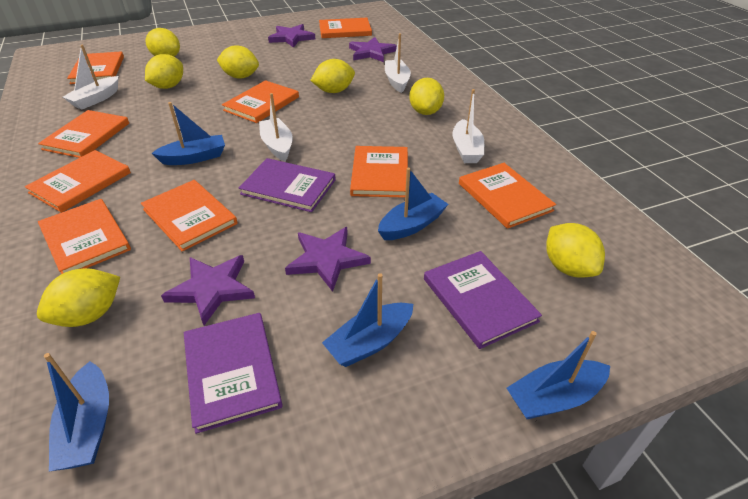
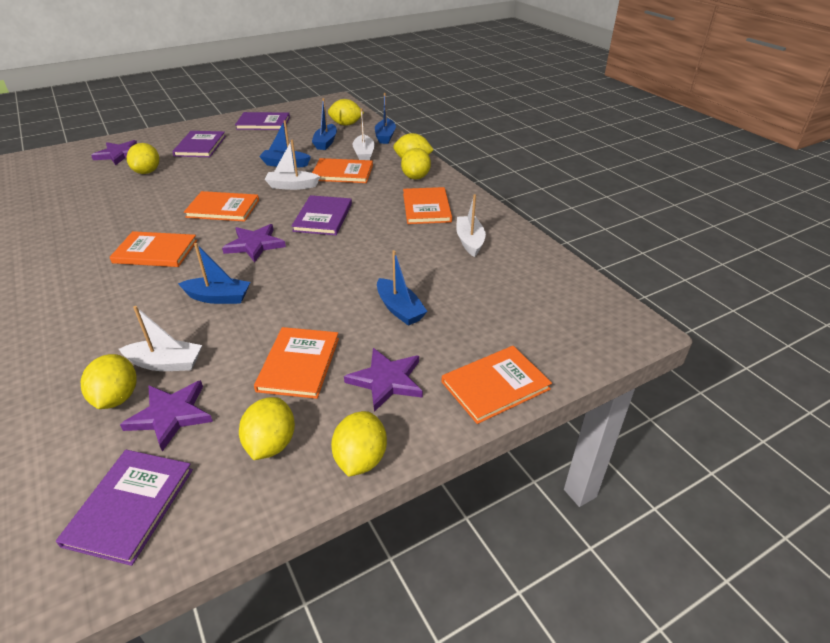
orange book: [25,150,131,213] [38,110,129,158] [38,199,131,274] [67,51,124,84] [141,180,237,252] [222,80,299,123] [319,18,372,38] [350,146,408,198] [459,163,556,229] = 9 -> [109,231,197,267] [184,191,259,222] [254,327,339,399] [312,158,373,183] [403,187,452,224] [442,346,552,424] = 6
purple book: [184,313,283,434] [239,158,335,212] [424,251,542,349] = 3 -> [56,450,193,566] [172,131,226,157] [235,112,290,130] [292,195,352,235] = 4

